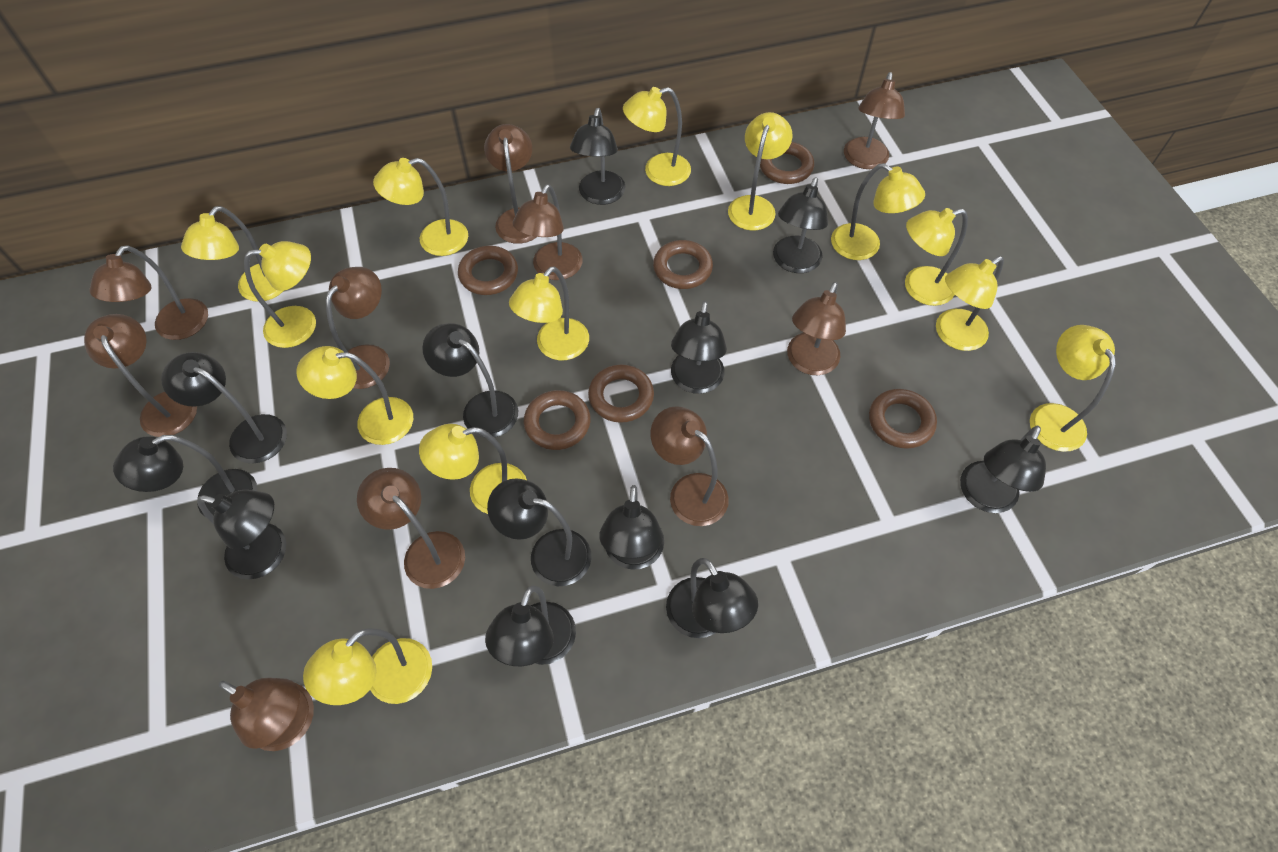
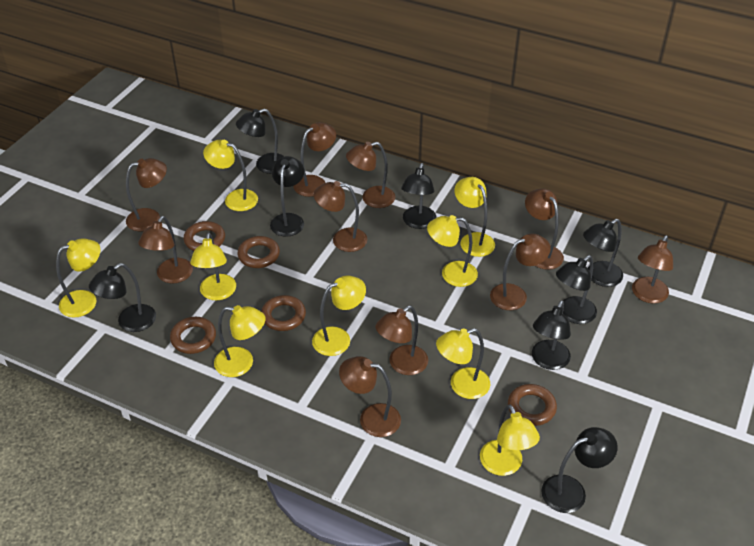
black lamp: [113,435,257,518] [161,352,287,463] [197,490,286,580] [422,323,518,438] [485,586,576,666] [487,479,592,586] [570,108,625,205] [599,485,664,570] [666,558,758,638] [671,301,727,394] [773,177,828,273] [960,426,1046,513] = 12 -> [89,263,156,332] [236,109,285,174] [270,156,304,237] [401,163,437,229] [532,300,571,370] [541,427,618,513] [556,255,597,324] [583,219,623,287] = 8
brown ring: [458,246,518,295] [524,390,591,450] [588,365,654,423] [653,240,713,289] [760,142,814,184] [869,389,937,449] = 6 -> [170,317,216,354] [184,221,225,251] [237,236,280,268] [261,295,306,331] [508,384,557,426] = 5
yellow lamp: [181,206,283,302] [244,241,316,348] [296,346,413,445] [303,628,432,705] [373,158,468,256] [419,424,527,514] [509,266,589,360] [623,87,691,186] [728,112,793,231] [831,163,925,260] [905,208,968,306] [936,256,1004,351] [1030,325,1116,452] = 13 -> [56,239,100,318] [190,232,236,300] [203,140,258,211] [214,305,265,377] [312,276,366,356] [427,215,478,287] [436,328,490,399] [454,177,495,257] [480,405,540,476] = 9

